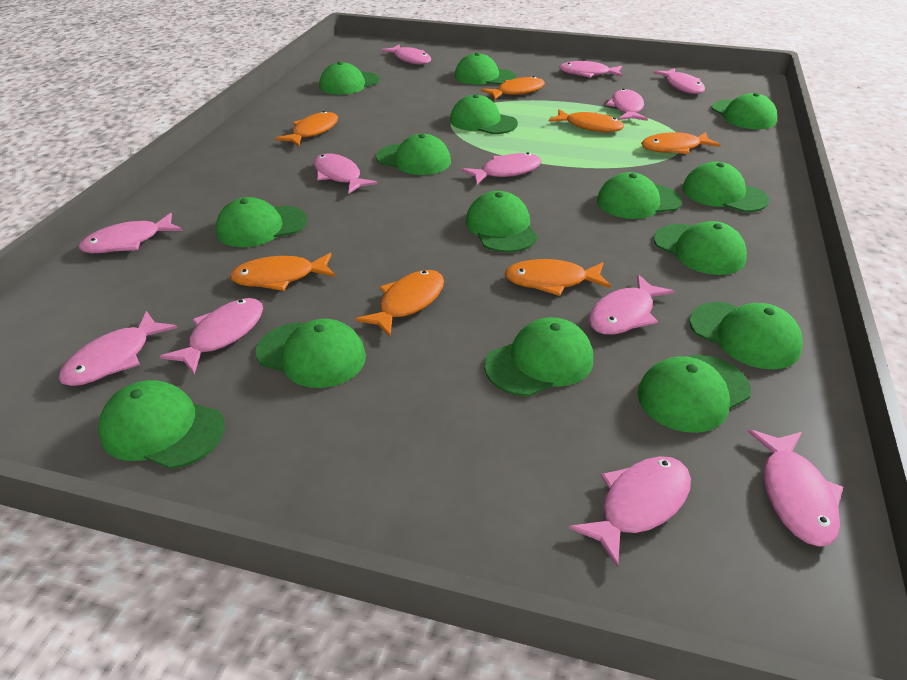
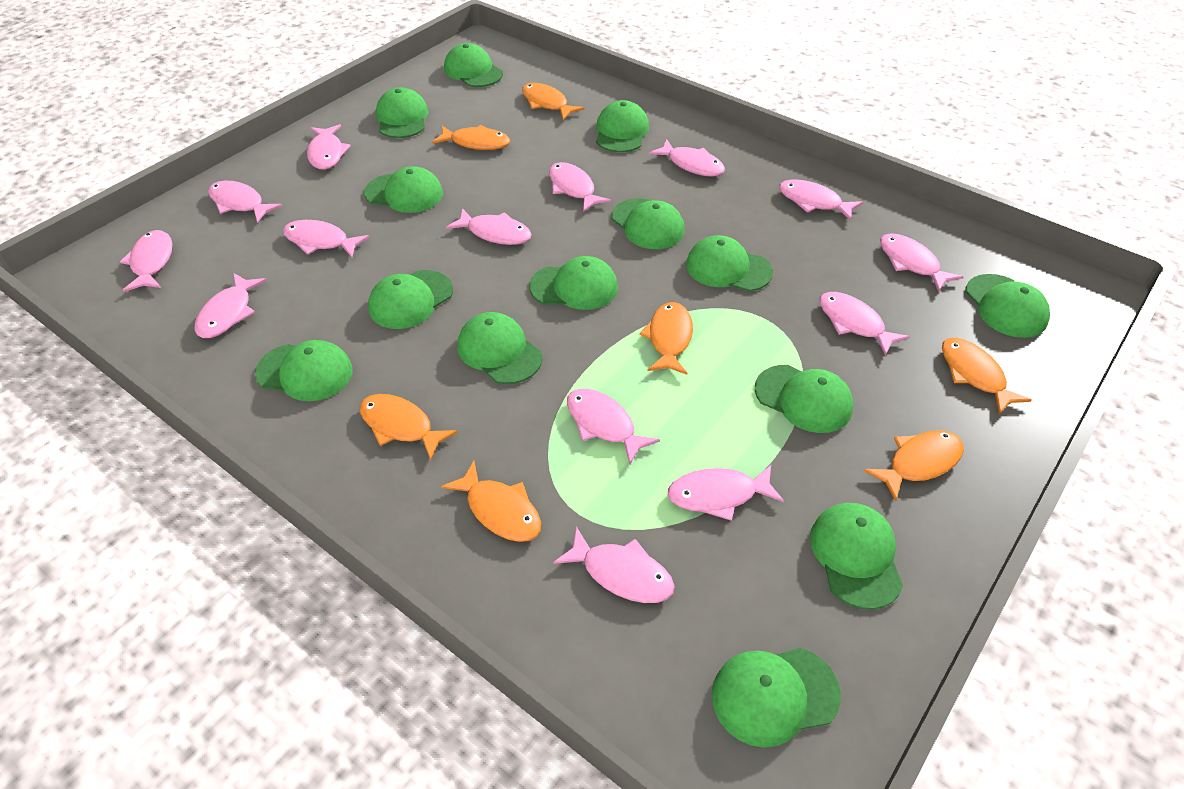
green cap: [98,380,225,469] [216,197,307,247] [256,319,366,388] [319,62,379,95] [376,134,451,175] [450,94,518,134] [454,52,516,85] [465,191,538,252] [484,317,593,397] [597,172,682,219] [637,355,751,433] [654,221,747,275] [682,162,769,212] [689,302,803,369] [712,93,777,129] = 15 -> [255,340,353,401] [364,166,443,213] [368,270,453,329] [376,87,428,138] [444,43,503,87] [458,312,543,384] [529,256,618,310] [596,100,649,152] [612,198,685,249] [686,235,773,291] [712,648,841,748] [755,365,853,433] [810,503,903,610] [965,274,1050,338] = 14
pink fish: [59,311,177,386] [79,213,183,253] [159,298,263,375] [314,153,377,194] [381,45,431,64] [461,152,542,184] [559,61,623,77] [569,456,691,568] [589,274,674,335] [606,89,648,121] [653,68,705,94] [748,429,843,547] = 12 -> [120,230,172,292] [195,273,267,338] [208,181,282,223] [283,220,369,257] [307,124,351,170] [446,208,532,245] [549,162,611,212] [553,526,675,603] [567,389,660,464] [649,139,725,177] [668,465,784,521] [779,179,863,221] [819,292,910,356] [880,233,963,292] = 14

